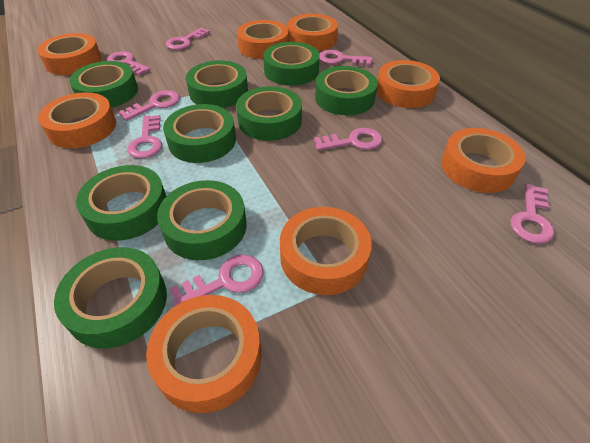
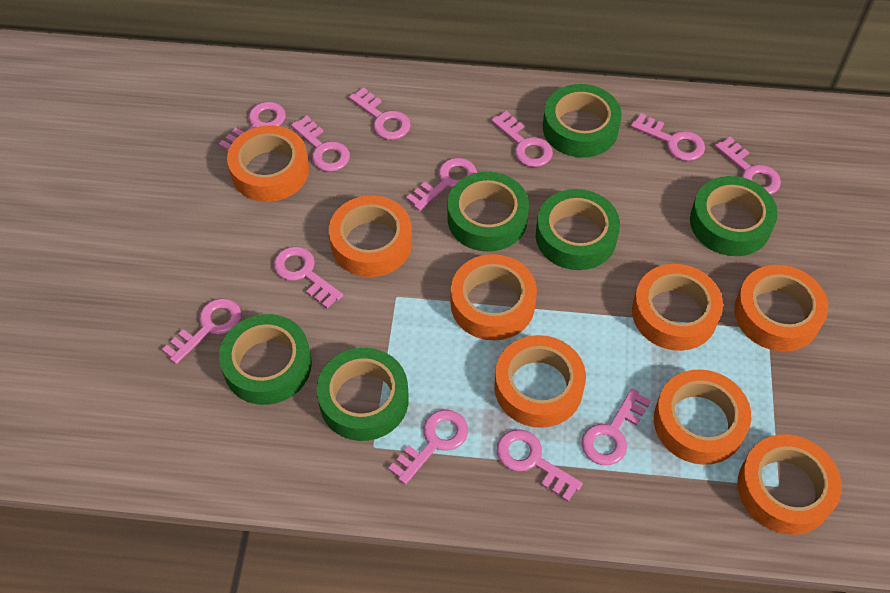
green tape: [54,247,167,349] [69,61,138,108] [76,165,166,241] [157,180,246,260] [163,104,236,163] [186,60,248,108] [236,86,302,141] [263,42,320,86] [315,66,378,115] = 9 -> [219,314,312,405] [317,348,409,441] [447,172,529,252] [536,189,620,270] [543,84,621,158] [690,176,778,256] = 6
pink key: [107,51,151,75] [118,90,180,121] [127,115,162,159] [166,27,210,50] [170,254,264,306] [314,128,382,151] [319,50,373,66] [511,184,554,244] = 8 -> [162,298,242,364] [219,102,286,152] [274,246,343,309] [291,116,350,172] [349,87,411,140] [388,410,468,485] [406,158,477,211] [491,111,553,167] [497,429,583,502] [581,389,651,465] [631,113,705,161] [715,137,781,195] = 12

